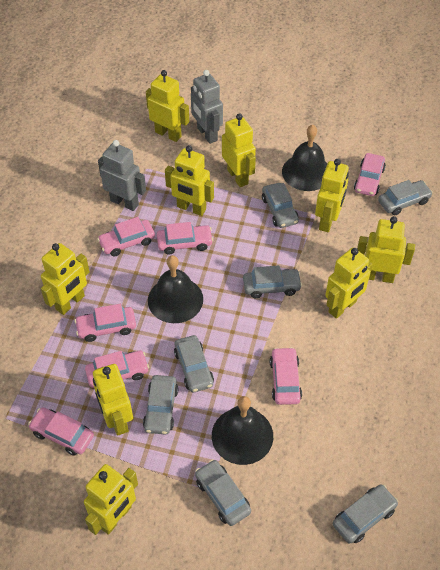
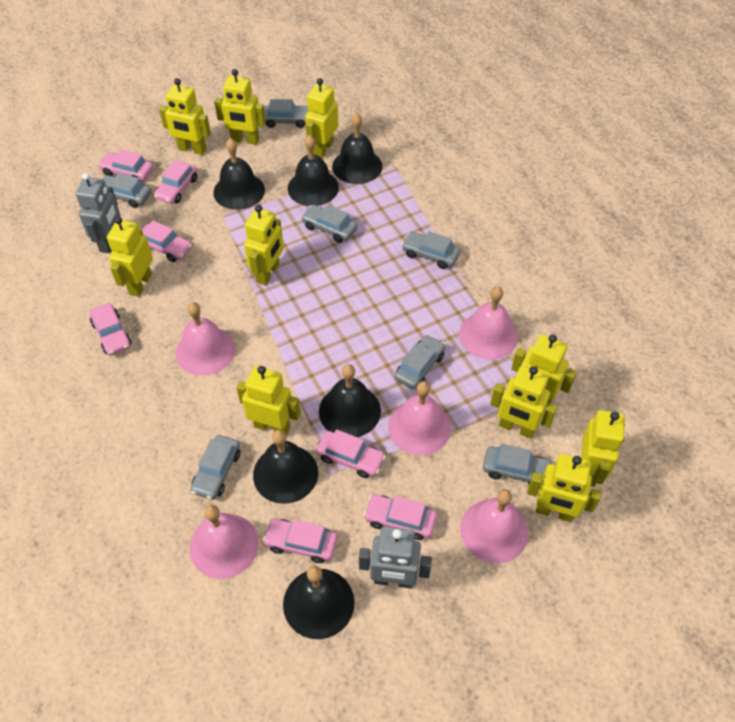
black bell: [148,255,203,323] [212,396,273,465] [282,125,327,191] = 3 -> [213,138,265,210] [253,429,318,504] [283,566,355,639] [288,135,339,206] [319,364,381,437] [332,113,382,184] = 6
pink bell: none = 0 -> [175,302,235,376] [190,505,259,579] [388,381,451,455] [459,286,518,360] [460,489,528,563] = 5
yellow robot: [41,243,90,315] [84,464,138,535] [93,364,133,436] [146,70,189,142] [165,145,214,216] [222,113,256,187] [315,159,349,232] [325,248,373,319] [357,216,415,283] = 9 -> [107,217,153,297] [159,78,211,155] [214,69,266,145] [237,366,301,435] [244,205,283,285] [305,78,338,158] [490,366,557,438] [511,334,577,408] [527,454,602,522] [581,410,625,487] = 10

